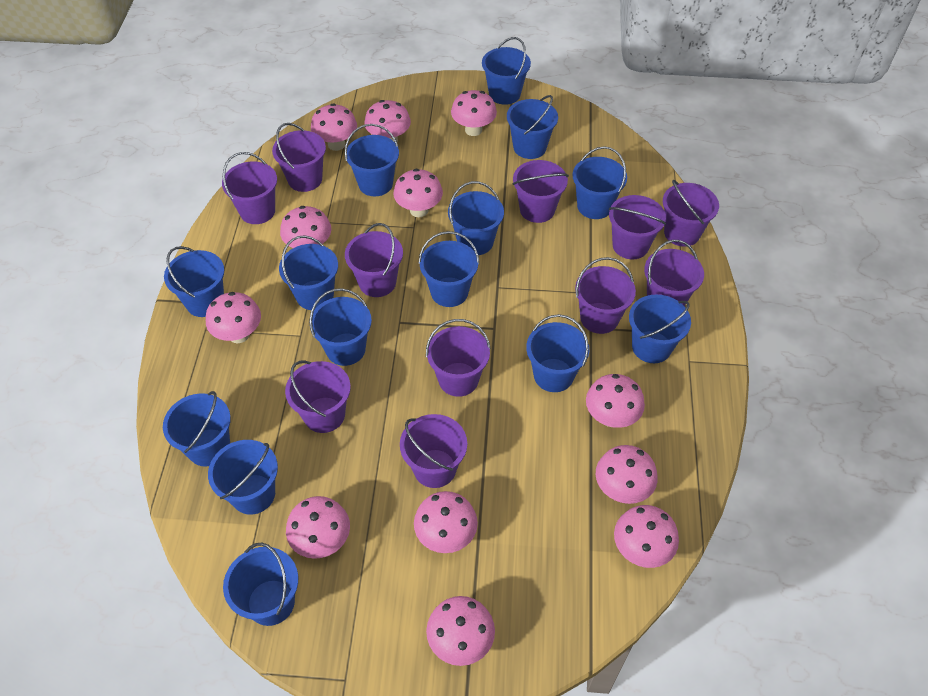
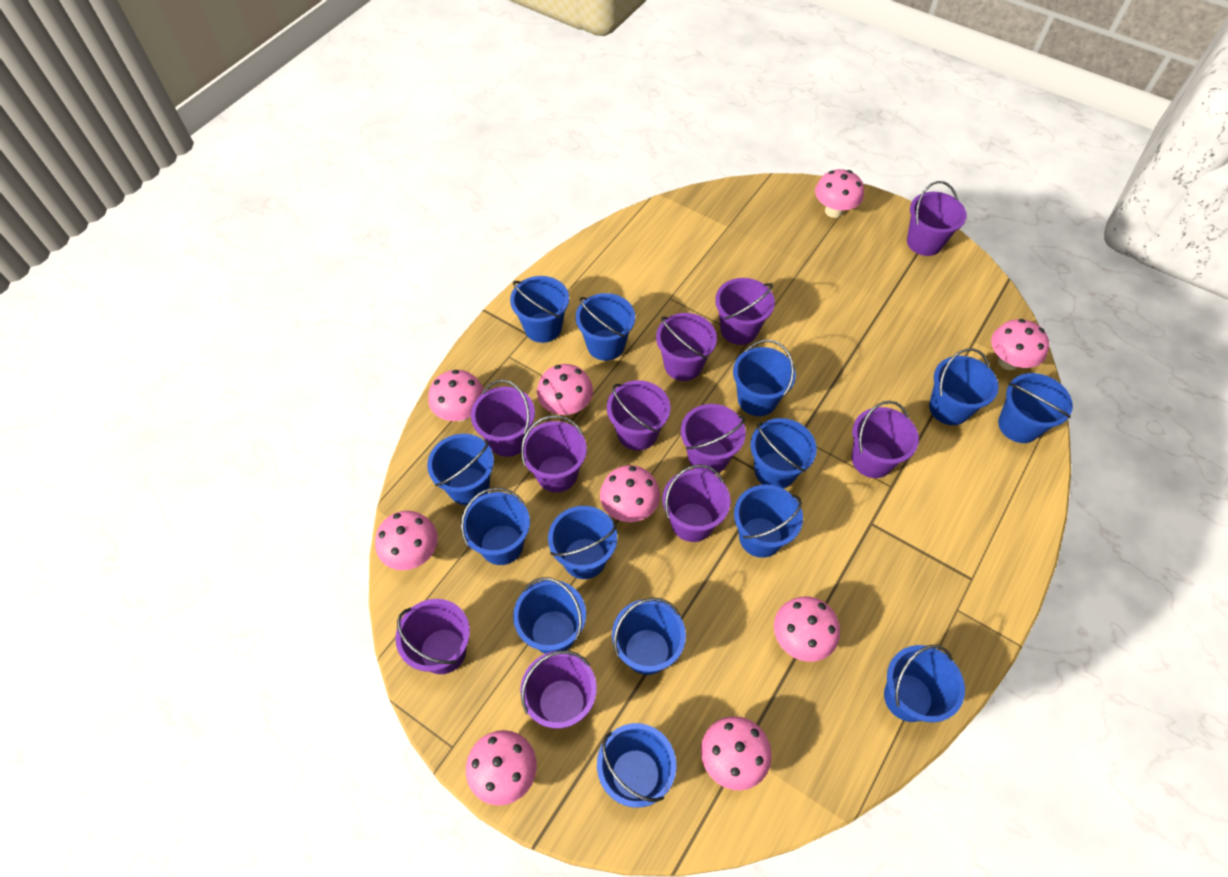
pink mushroom: [206,292,261,343] [280,206,331,248] [286,496,350,559] [311,103,357,151] [364,100,411,142] [393,169,443,217] [414,491,478,553] [426,596,495,666] [451,90,497,136] [586,374,645,428] [596,445,658,504] [614,505,679,568] = 12 -> [375,511,438,570] [428,370,484,421] [466,730,537,806] [537,364,593,416] [600,465,660,522] [701,716,772,790] [774,596,840,662] [815,169,864,218] [991,319,1049,370] = 9

